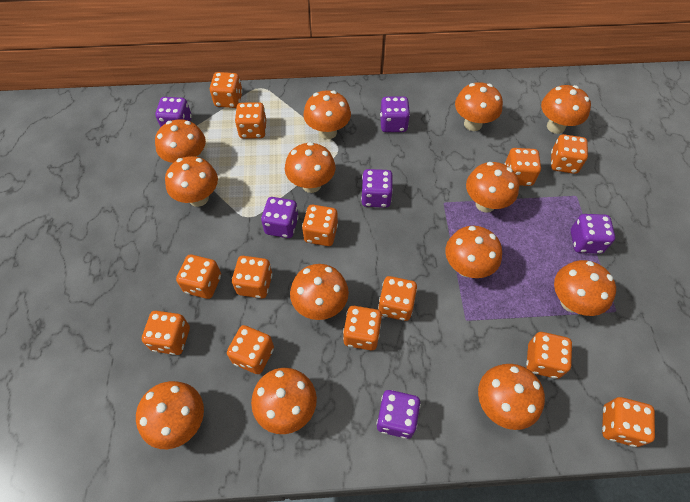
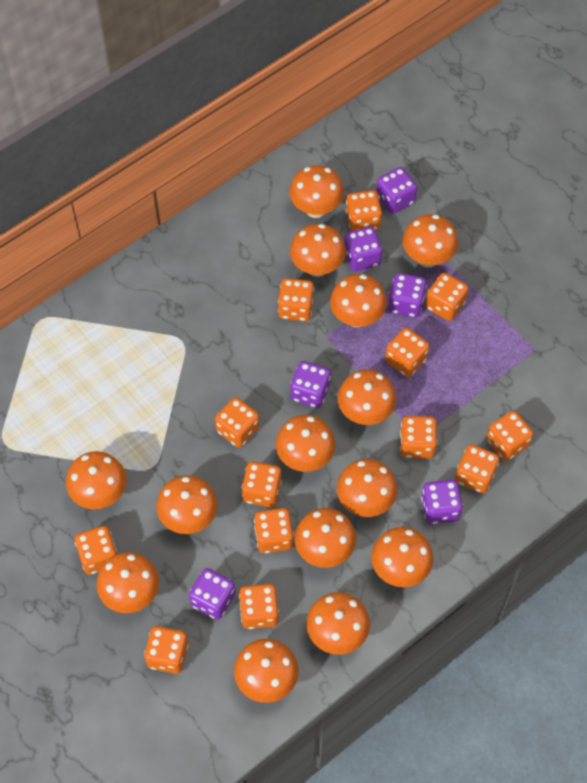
orange mushroom: [136,381,204,449] [155,119,206,163] [165,156,218,207] [251,368,317,434] [285,142,336,193] [290,264,349,320] [303,90,351,139] [445,226,502,278] [455,82,503,131] [466,162,519,213] [478,364,545,430] [541,85,591,134] [554,260,616,316] = 13 -> [66,451,127,509] [97,552,159,613] [156,475,218,534] [234,639,299,703] [276,415,336,472] [289,165,344,218] [290,224,346,277] [294,508,356,568] [306,592,370,655] [330,274,387,327] [337,459,397,517] [338,370,396,425] [371,527,433,587] [403,214,458,268] = 14

